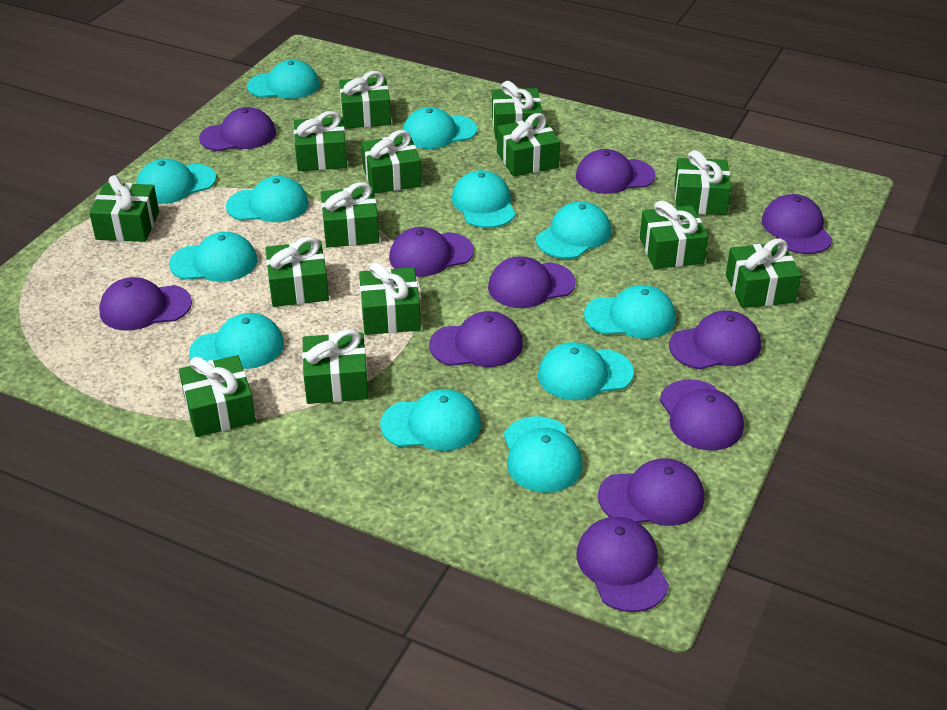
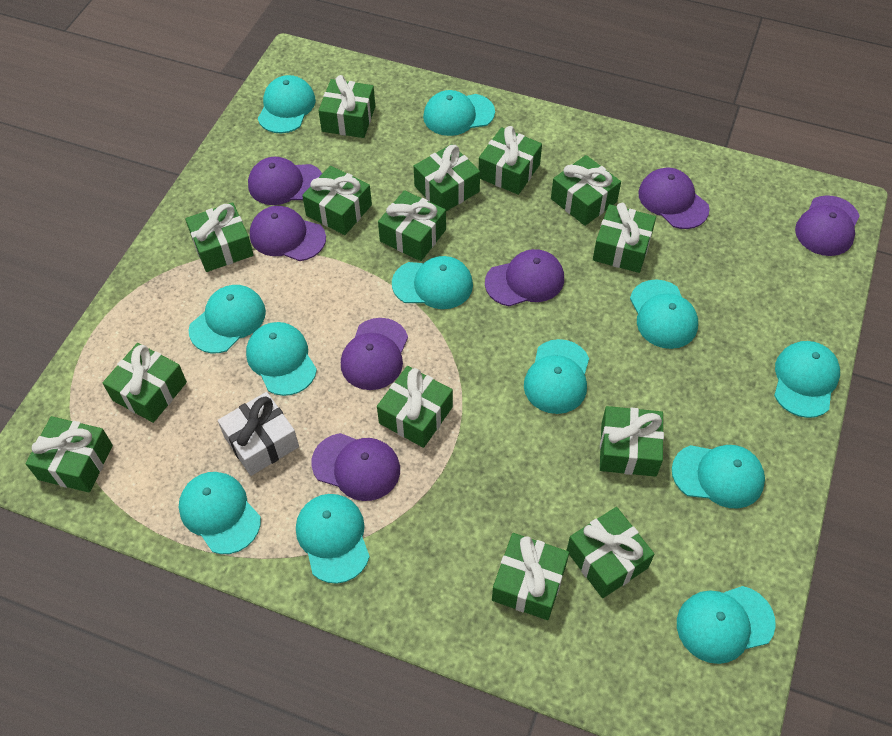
purple cap: [99,277,192,331] [199,107,276,151] [389,227,474,277] [429,311,523,367] [488,256,576,308] [576,149,655,194] [576,517,669,612] [598,458,704,526] [659,379,744,451] [669,310,761,369] [762,194,833,254] = 11 -> [248,157,322,205] [250,206,326,261] [311,433,400,501] [341,318,408,390] [485,249,564,306] [638,168,710,229] [795,195,860,256] = 7
white gift: none = 0 -> [218,392,299,476] = 1

